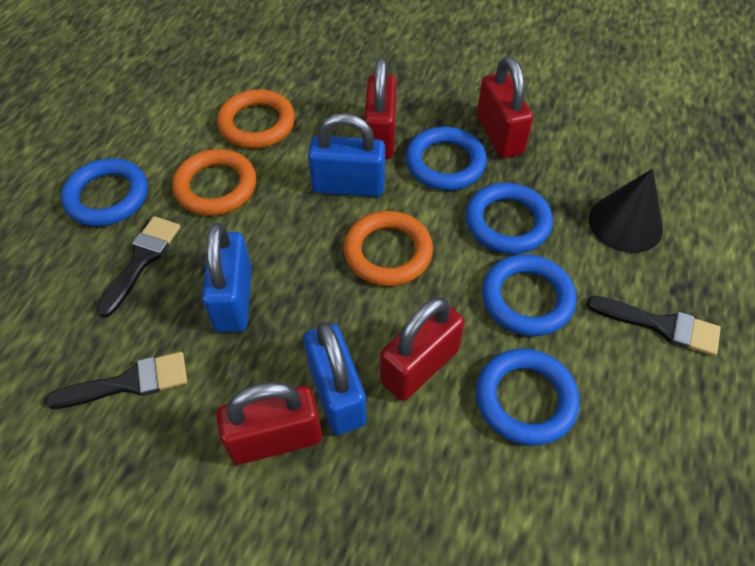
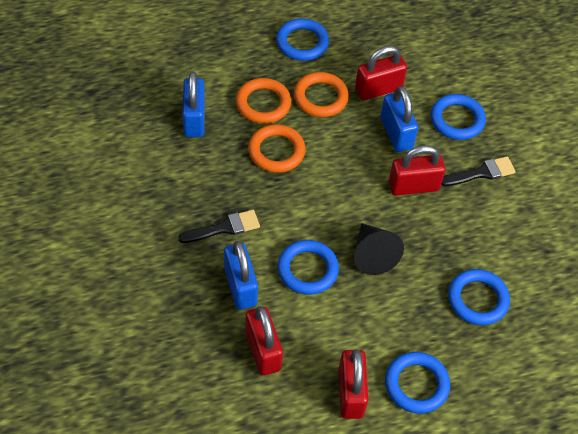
black brush: [45,352,187,409] [96,216,180,318] [586,296,721,356] = 3 -> [178,210,260,243] [441,156,516,186] = 2

